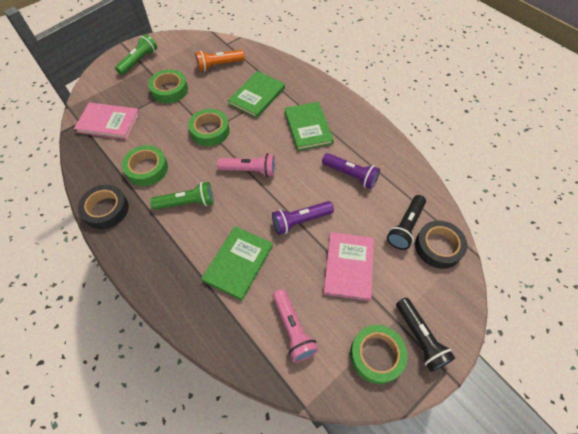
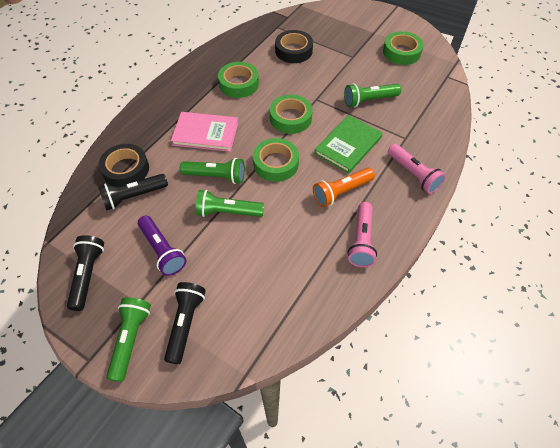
black flashlight: [387,195,426,250] [396,297,455,372] = 2 -> [67,235,104,311] [98,174,168,211] [164,282,206,364] = 3
green book: [201,226,273,301] [228,71,285,119] [284,102,334,151] = 3 -> [314,115,383,174] = 1
green flashlight: [115,34,157,75] [150,182,213,210] = 2 -> [106,297,151,382] [180,158,245,184] [196,190,264,217] [344,83,401,107] = 4
pink book: [74,103,140,140] [323,232,374,301] = 2 -> [171,112,238,152] = 1
purple flashlight: [272,201,334,235] [322,153,380,189] = 2 -> [138,216,187,276] = 1

